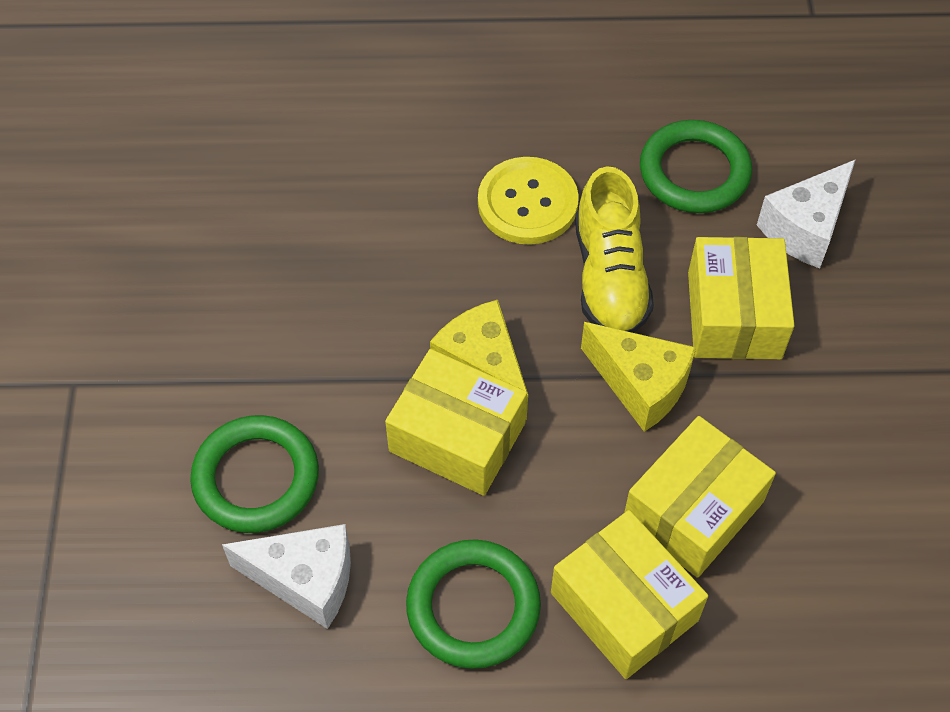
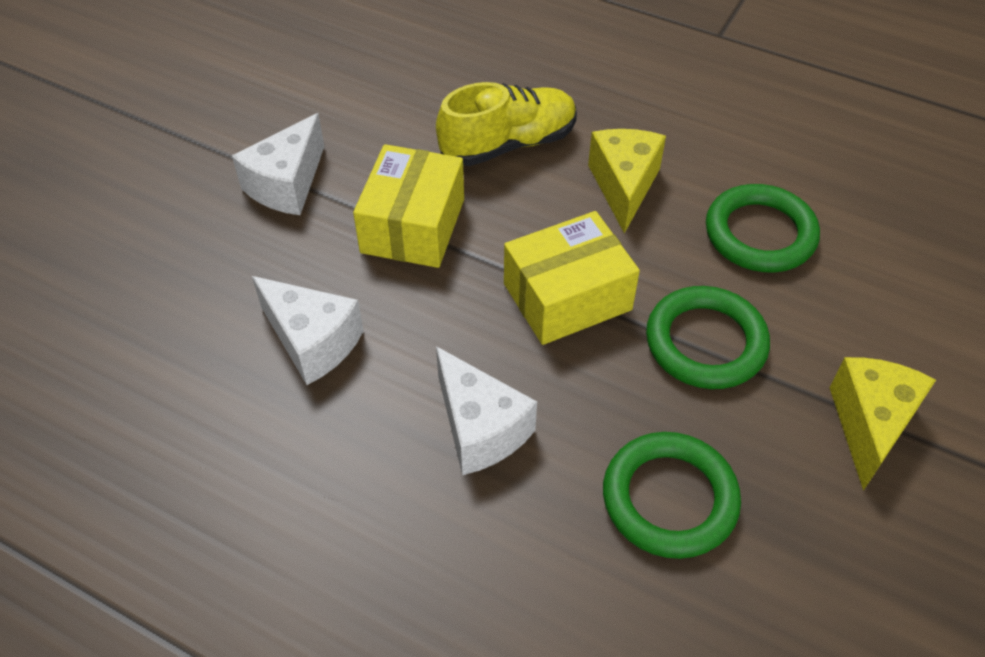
white cheese: [222,524,351,629] [757,159,856,268] = 2 -> [232,113,325,215] [252,276,364,385] [436,346,537,475] = 3
yellow box: [385,349,527,496] [551,510,708,679] [624,416,776,578] [688,237,795,359] = 4 -> [353,144,464,268] [504,211,640,345] = 2
yellow button: [478,157,579,245] = 1 -> none = 0

